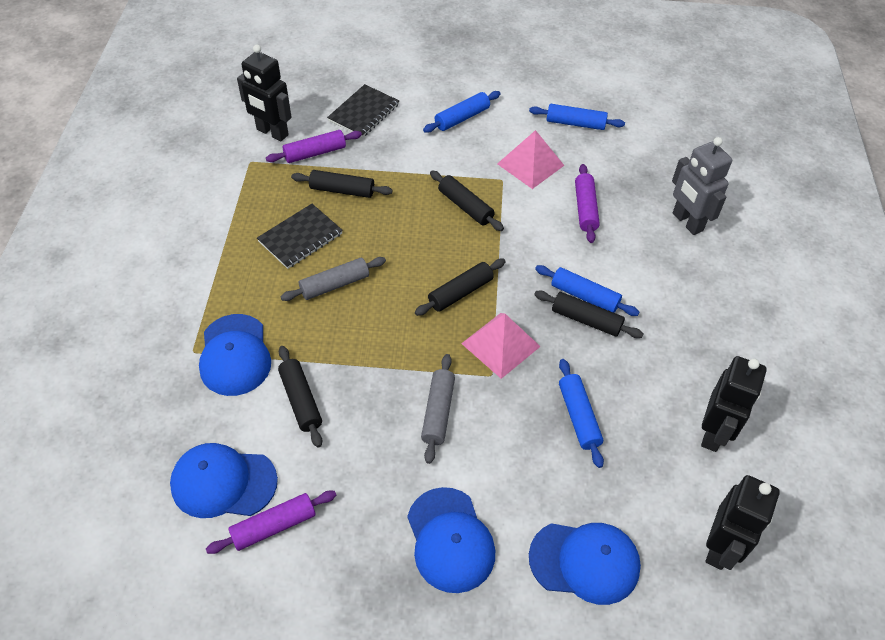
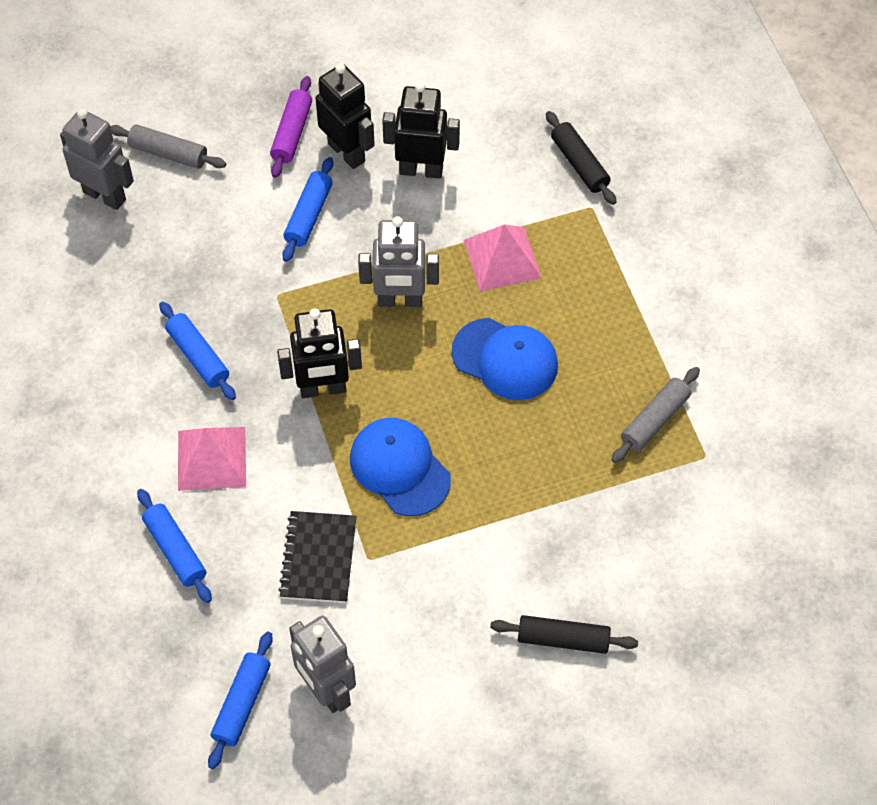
black notebook: [257,204,343,269] [327,84,399,138] = 2 -> [278,511,357,603] = 1
black rolling pin: [278,346,322,448] [291,170,393,198] [415,259,506,316] [430,170,504,231] [534,291,643,338] = 5 -> [490,615,638,654] [546,111,616,205] = 2
blue cap: [170,443,278,518] [199,314,271,396] [407,487,495,593] [529,523,641,605] = 4 -> [350,418,451,516] [452,318,558,400] = 2
grey robot: [672,137,732,235] = 1 -> [60,108,134,210] [289,616,356,713] [358,216,439,307] = 3
purple rolling pin: [206,491,336,554] [266,130,362,163] [575,164,600,243] = 3 -> [270,76,312,178] = 1

